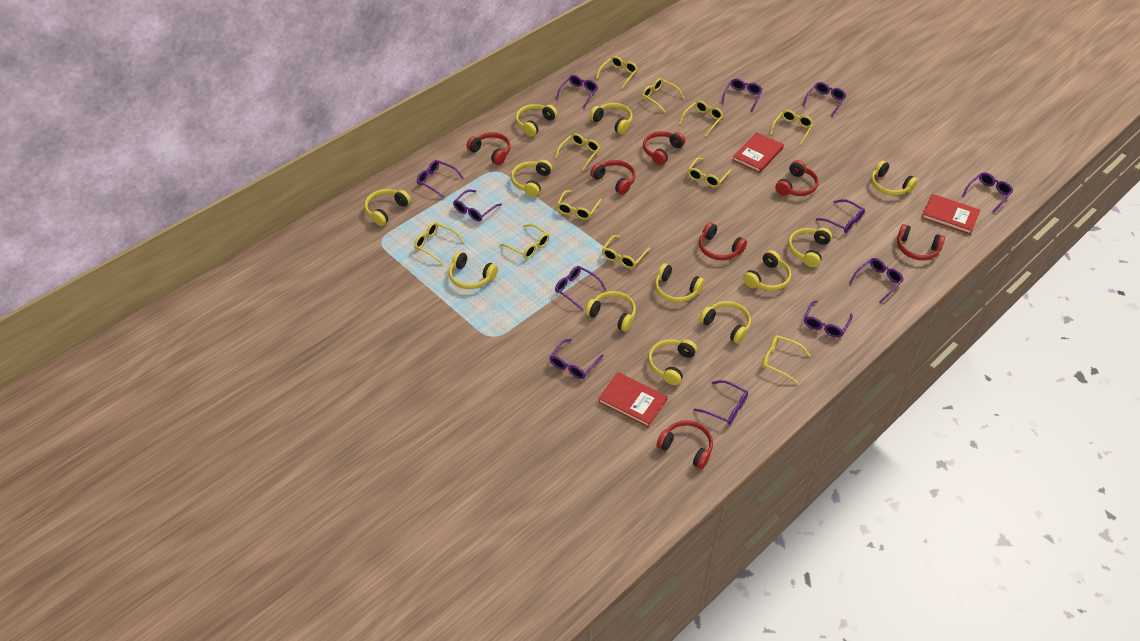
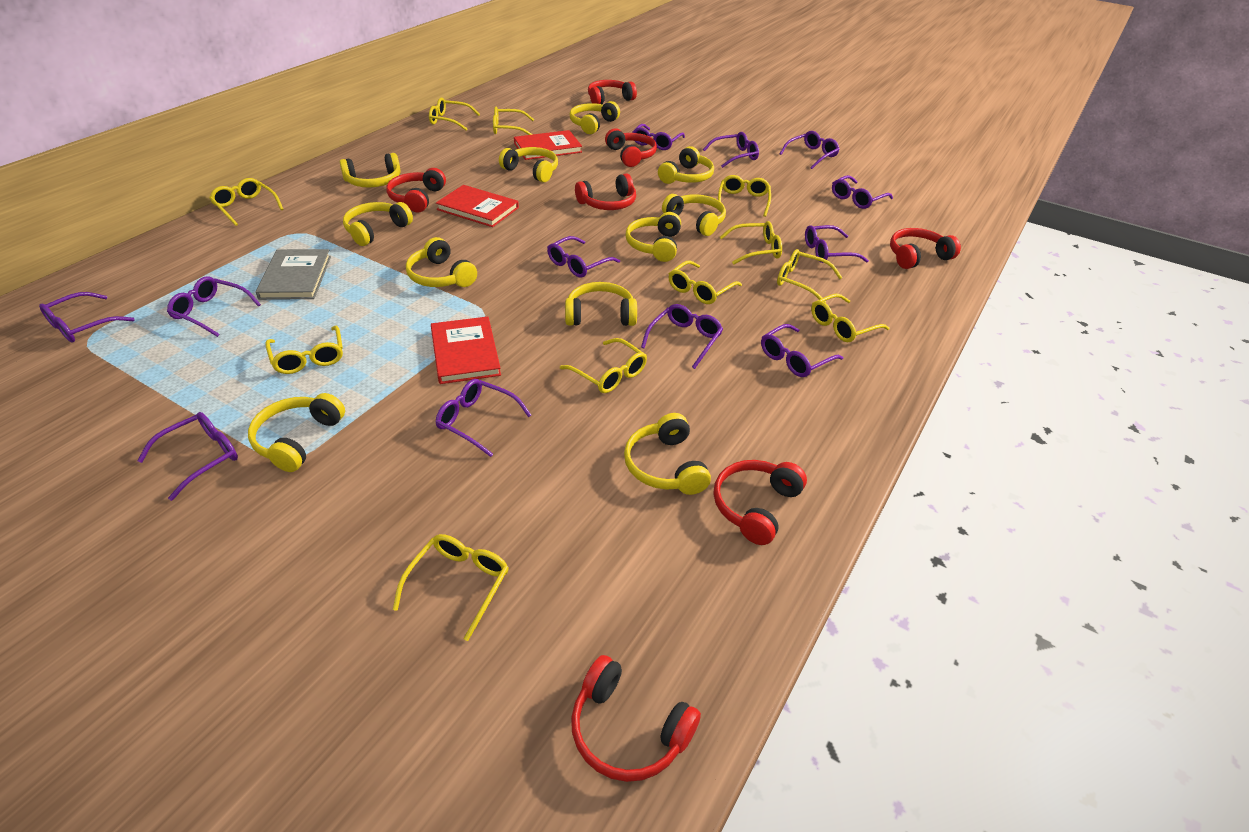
grey book: none = 0 -> [256,249,331,300] = 1
yellow headphones: [364,189,411,226] [449,251,498,289] [511,160,552,197] [516,104,558,137] [585,291,636,332] [590,103,632,134] [648,339,697,385] [655,263,704,303] [699,301,751,344] [743,250,791,291] [788,228,832,267] [871,160,918,196] = 12 -> [248,393,345,472] [340,153,400,188] [343,202,413,246] [406,237,477,287] [499,147,558,182] [565,282,637,326] [569,101,620,134] [624,413,711,495] [626,212,681,262] [658,146,714,184] [662,194,726,236] = 11

